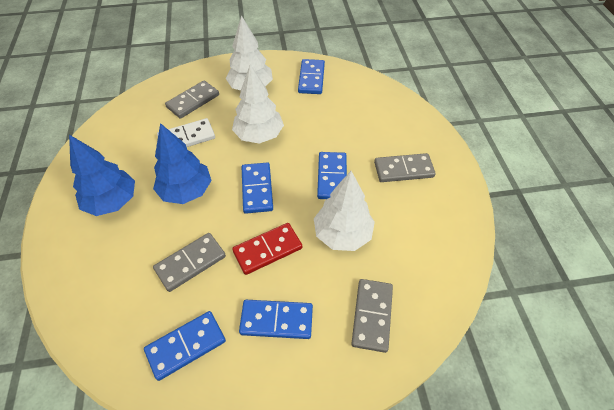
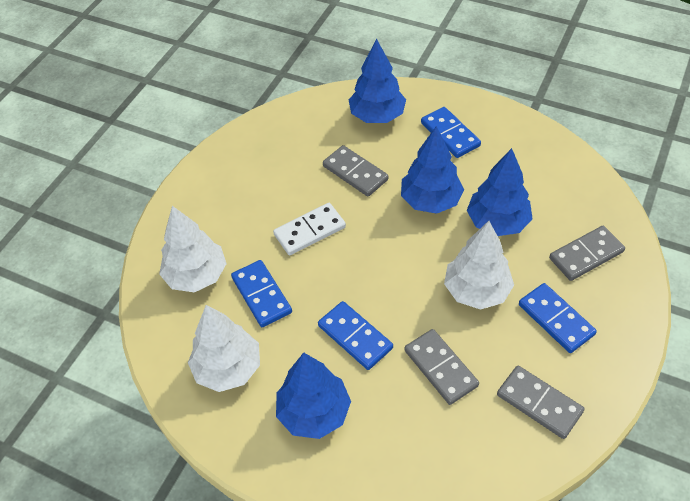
blue domino: [144,311,226,381] [239,300,313,339] [242,163,273,214] [298,59,325,94] [317,152,347,199] = 5 -> [231,260,292,327] [318,301,393,370] [421,107,481,158] [519,283,597,353] = 4
blue tree: [69,135,135,216] [153,123,212,204] = 2 -> [276,352,351,439] [349,39,406,123] [401,126,464,214] [467,148,533,236] = 4
red domino: [232,223,302,275] = 1 -> none = 0

